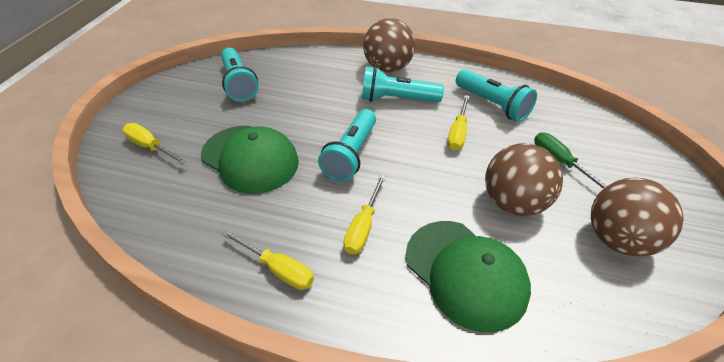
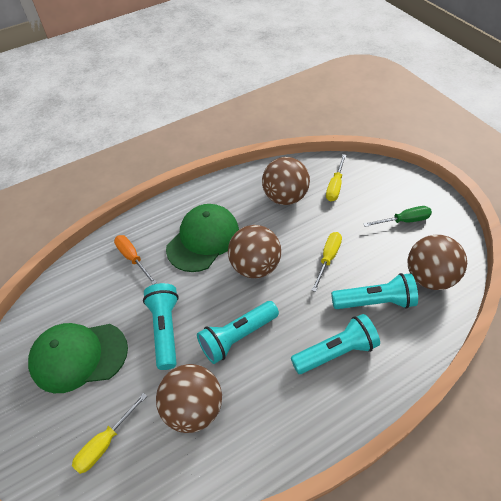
brown ball: [363,18,415,73] [485,143,563,216] [591,178,684,256] = 3 -> [156,364,222,433] [228,225,281,278] [262,157,310,205] [408,235,467,290] = 4
orange screwdriver: none = 0 -> [114,235,157,285] = 1
yellow screwdriver: [122,123,186,164] [222,230,314,290] [343,175,386,255] [447,95,470,151] = 4 -> [72,393,147,474] [311,232,342,292] [326,154,346,201] = 3

